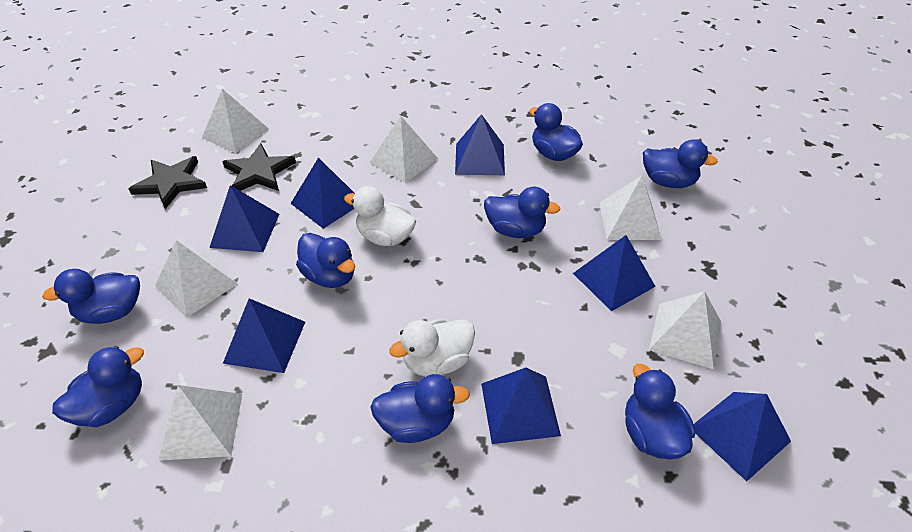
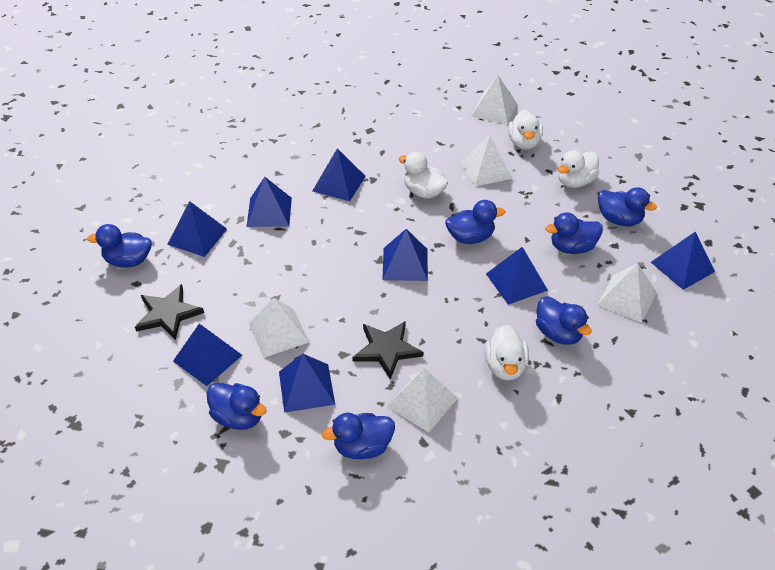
blue duck: [42,269,140,324] [52,346,144,427] [296,233,355,288] [370,374,470,443] [484,186,560,238] [529,103,583,161] [625,364,695,459] [643,139,718,188] = 8 -> [87,224,152,268] [207,383,267,430] [322,413,395,459] [445,200,505,244] [536,296,591,345] [545,212,603,254] [598,187,657,226] = 7
blue pyramid: [210,185,279,252] [223,298,305,373] [290,157,354,229] [455,114,505,175] [481,368,561,444] [573,235,656,311] [694,392,791,481] = 7 -> [167,201,227,257] [173,324,242,386] [247,177,292,227] [279,354,335,413] [313,148,366,201] [382,229,428,281] [486,247,548,305] [651,231,715,290] = 8
white duck: [344,186,416,246] [389,319,475,376] = 2 -> [399,152,448,199] [485,325,529,381] [508,110,543,150] [558,150,599,188] = 4
white pyramid: [155,240,238,318] [158,385,242,461] [202,89,269,153] [370,116,438,183] [599,176,662,240] [649,291,721,369] = 6 -> [249,298,309,358] [387,368,458,433] [460,135,512,187] [471,75,517,124] [597,263,657,323] = 5

